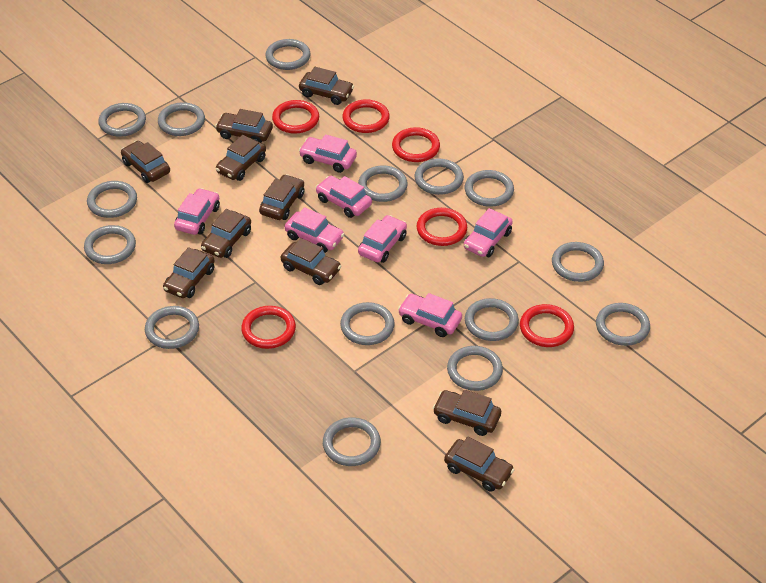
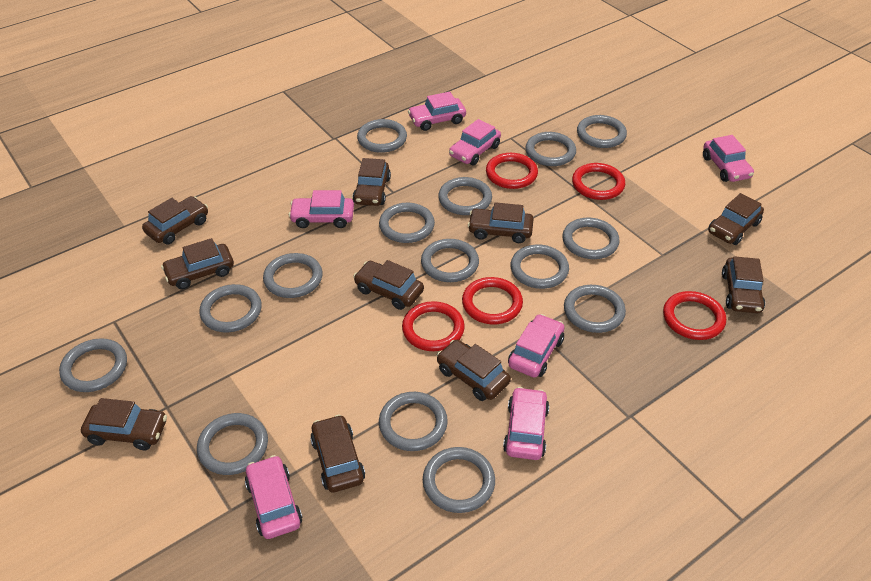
red ring: [241,306,296,349] [272,100,319,134] [342,99,390,133] [392,127,440,162] [416,208,467,246] [520,304,574,347] = 6 -> [402,301,465,351] [462,277,523,324] [486,153,538,189] [572,163,625,200] [663,291,726,340] = 5

